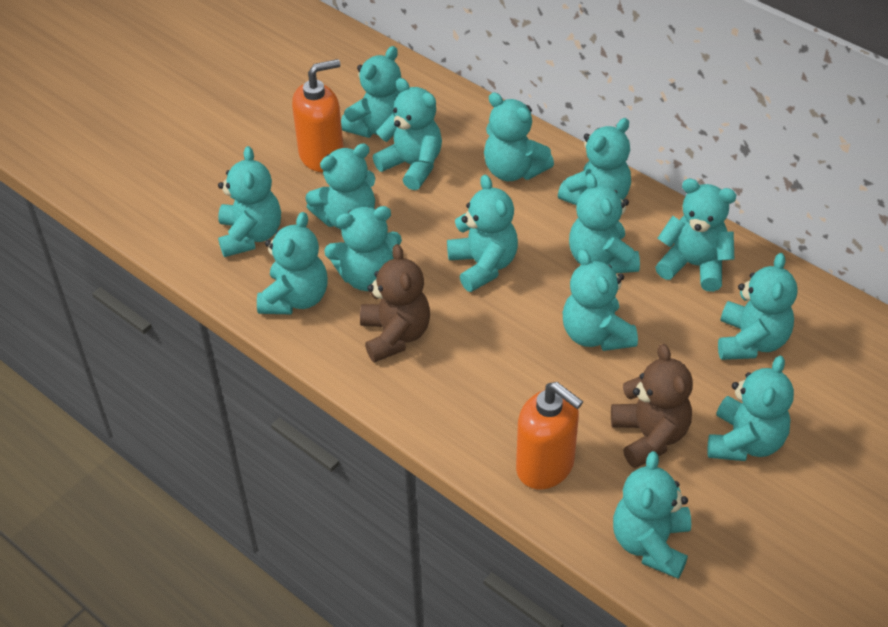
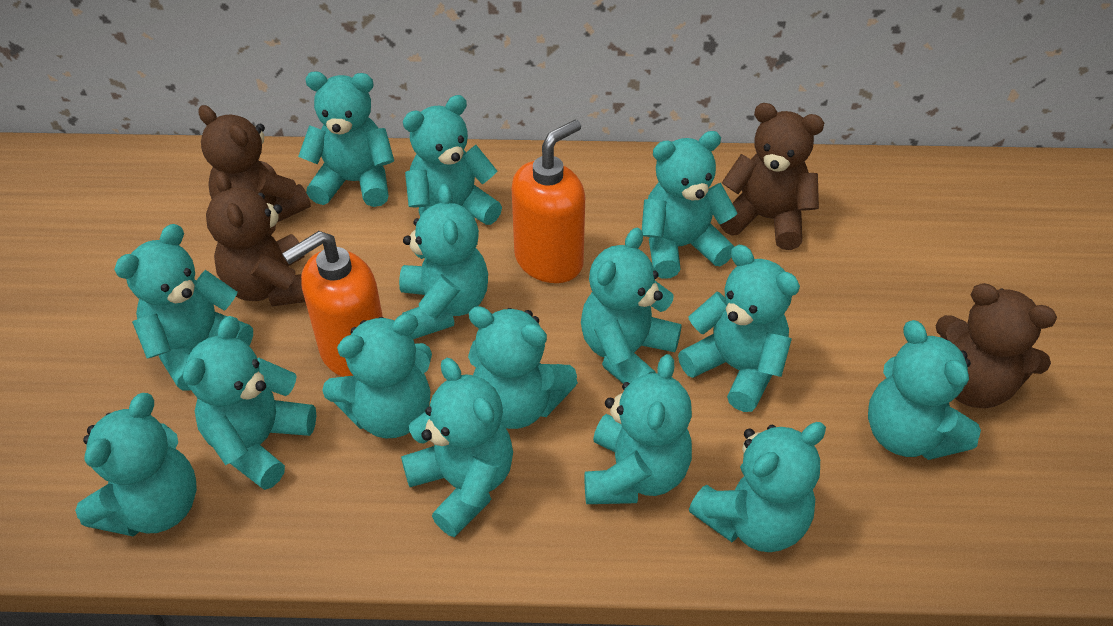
brown teddy bear: [360,244,430,362] [611,344,693,468] = 2 -> [198,105,311,222] [206,171,305,306] [720,103,824,250] [936,283,1057,408] = 4

